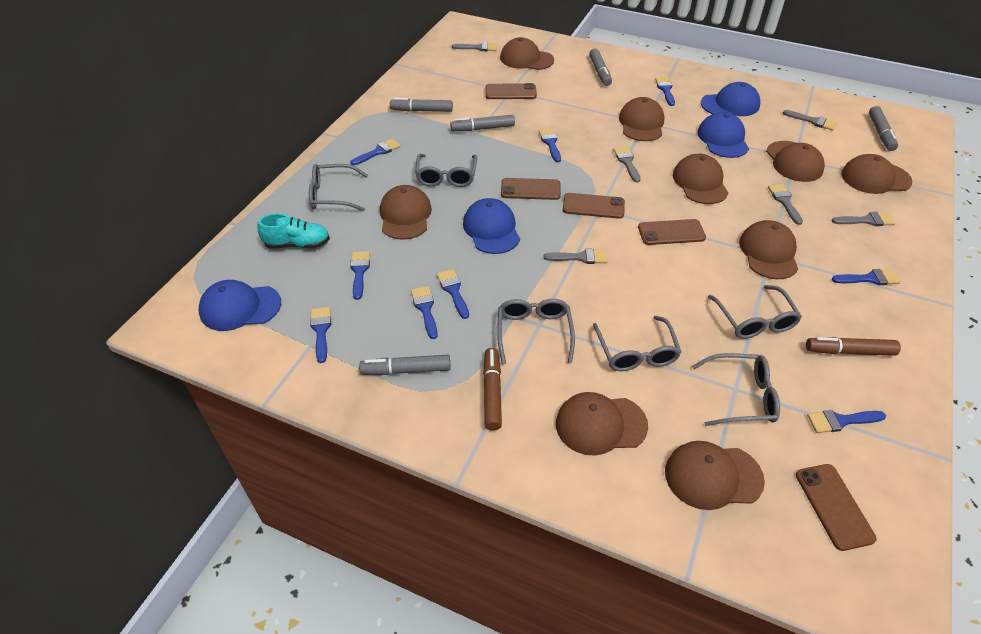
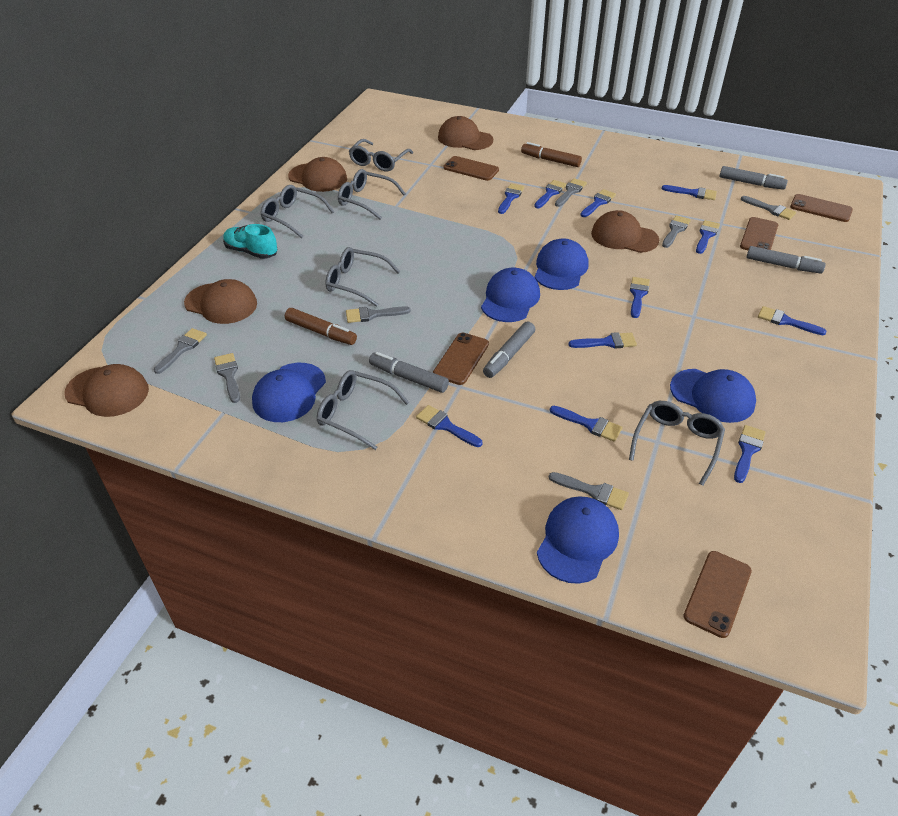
blue brush: [310,307,331,363] [350,138,401,165] [350,251,370,300] [411,286,438,339] [437,269,469,319] [539,128,561,162] [655,77,675,106] [807,410,886,433] [832,269,901,285] = 9 -> [416,405,482,447] [498,183,524,214] [534,180,567,208] [550,406,622,442] [568,332,637,348] [580,189,616,217] [630,277,650,318] [662,185,717,200] [696,220,720,254] [734,425,766,483] [758,306,827,335] = 11
blue cap: [199,280,281,331] [463,198,520,254] [697,112,749,158] [701,82,761,116] = 4 -> [252,363,326,422] [481,268,540,322] [534,238,588,290] [537,496,619,584] [670,369,756,423] = 5
brown cap: [380,185,432,240] [500,37,554,70] [556,392,648,456] [619,97,665,141] [665,441,765,510] [673,154,728,204] [739,220,798,279] [766,141,825,182] [841,154,912,194] = 9 -> [64,364,149,417] [184,279,257,324] [288,157,347,192] [438,116,493,150] [591,210,659,253] = 5
grey brush: [452,42,497,51] [543,248,608,264] [613,146,641,182] [768,184,803,225] [783,110,837,131] [832,212,896,226] = 6 -> [154,328,207,374] [214,353,240,403] [346,306,411,323] [549,472,629,510] [555,178,587,207] [662,215,691,248] [741,196,796,220] = 7
grey marker: [359,355,451,375] [390,98,453,112] [450,115,515,131] [589,48,612,86] [869,106,898,151] = 5 -> [369,352,449,393] [483,321,535,378] [720,166,788,190] [747,246,826,273] = 4

